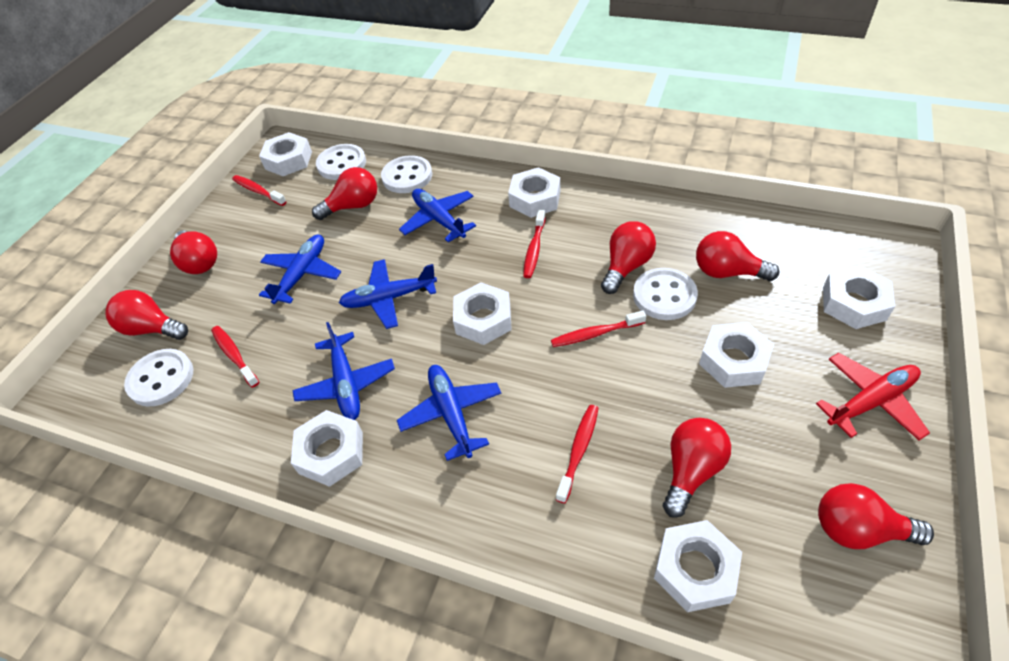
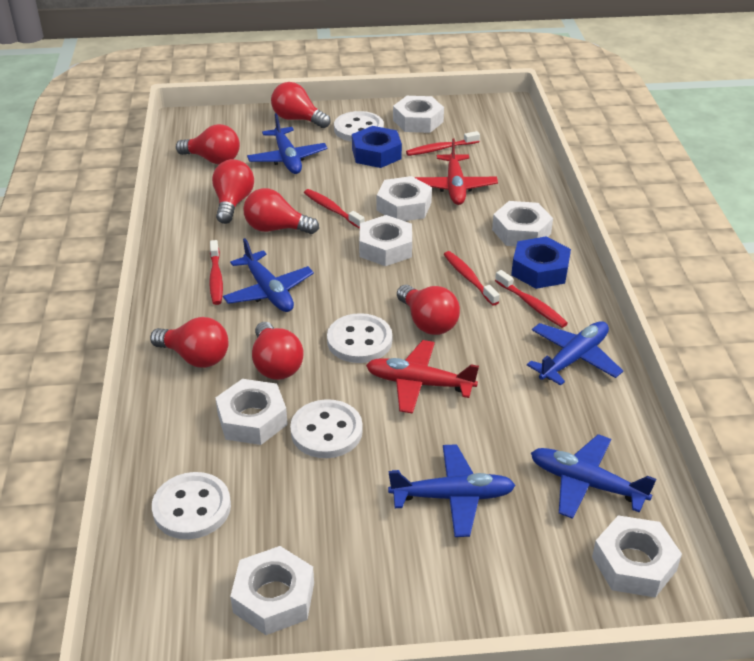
blue nut: none = 0 -> [352,126,402,168] [511,237,571,289] = 2
red plane: [816,353,930,440] = 1 -> [366,340,479,414] [414,138,498,205] = 2

